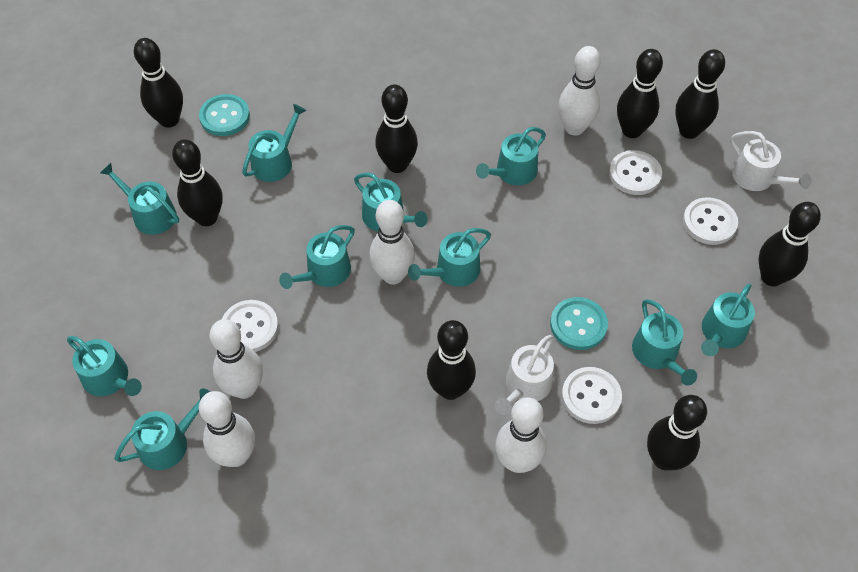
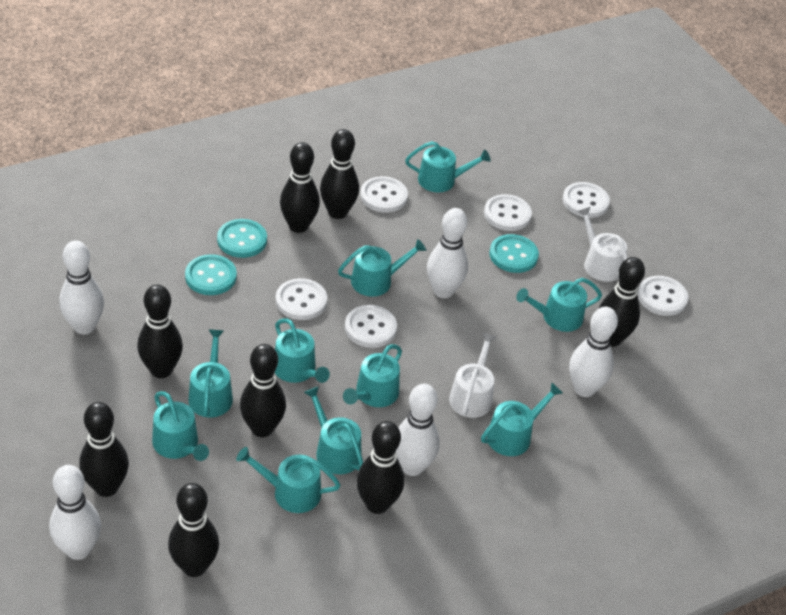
turquoise button: [199,94,250,136] [550,297,608,350] = 2 -> [185,254,237,295] [217,219,267,258] [489,234,539,273] = 3
white button: [222,300,279,352] [562,367,622,424] [609,150,662,195] [683,197,738,245] = 4 -> [276,278,327,320] [345,305,397,348] [360,176,408,213] [484,194,532,231] [563,182,610,218] [638,276,688,316] = 6

